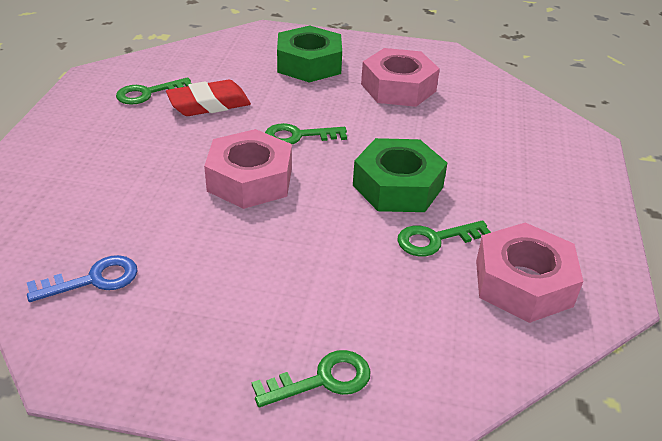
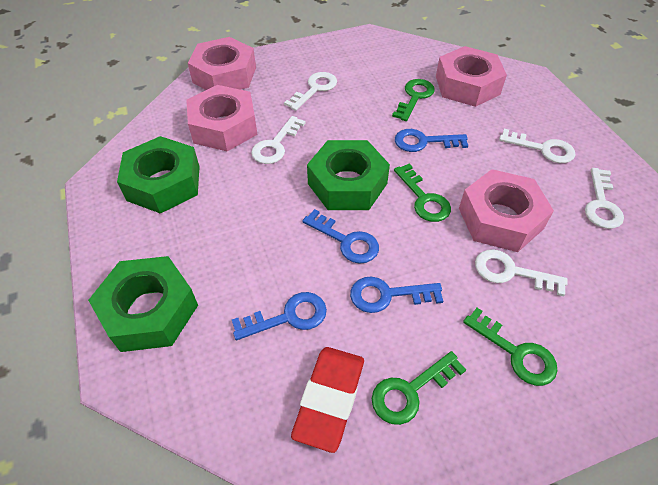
blue key: [26,255,138,302] = 1 -> [232,292,327,340] [302,209,379,264] [350,277,443,313] [395,129,468,152] = 4
green nut: [277,26,342,83] [353,138,447,212] = 2 -> [88,256,198,352] [117,136,200,214] [307,140,390,210] = 3
pink nut: [204,129,292,209] [361,48,440,107] [476,222,583,323] = 3 -> [186,85,257,151] [188,37,256,90] [436,46,507,107] [459,169,554,252] = 4
white key: none = 0 -> [251,116,306,164] [284,72,337,111] [475,249,568,296] [499,129,575,163] [585,168,624,229] = 5

